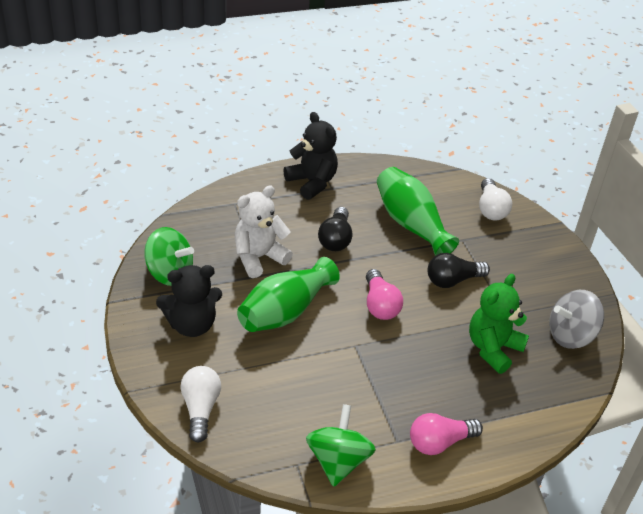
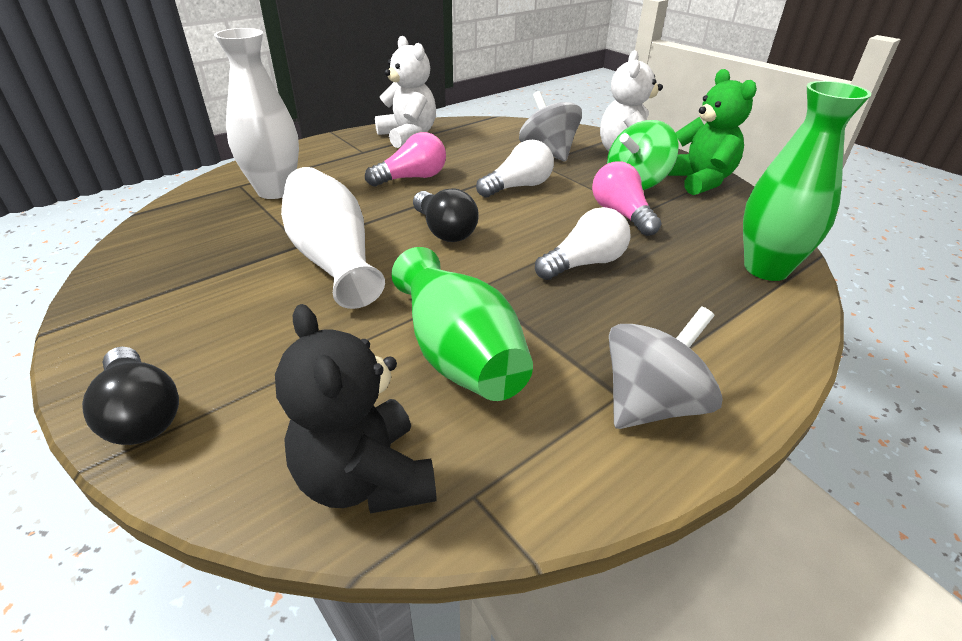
black teddy bear: [156,265,222,337] [283,112,338,200] = 2 -> [275,304,437,514] = 1
green spinning top: [144,227,194,286] [306,404,376,487] = 2 -> [607,120,679,190] = 1
grey spinning top: [549,290,604,349] = 1 -> [519,91,582,162] [609,307,722,429] = 2
white teddy bear: [235,185,293,278] = 1 -> [375,36,436,148] [600,50,663,151] = 2
white vase: none = 0 -> [214,28,299,199] [281,167,385,309] = 2

